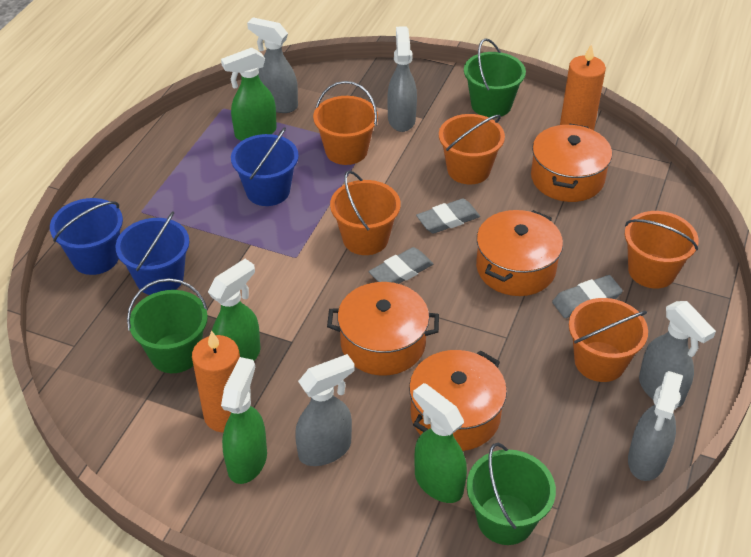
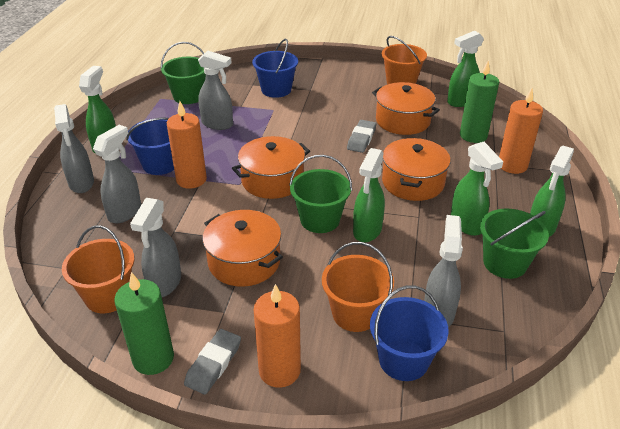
green candle: none = 0 -> [114,272,174,375] [460,61,499,143] = 2
green spray bottle: [208,259,260,361] [221,48,277,141] [221,357,267,484] [413,383,467,503] = 4 -> [79,66,116,154] [353,148,385,243] [447,31,484,107] [451,142,503,236] [530,146,574,237] = 5
grey eraser: [369,247,433,284] [416,198,480,234] [552,275,623,318] = 3 -> [184,329,241,395] [347,120,376,153] = 2
orange bucket: [313,81,378,165] [330,171,401,255] [439,114,505,184] [569,298,648,382] [625,211,699,289] = 5 -> [62,226,135,313] [322,242,394,332] [382,36,427,84] = 3
orange candle: [192,330,240,432] [560,44,606,130] = 2 -> [167,101,207,189] [254,284,301,388] [499,88,543,174] = 3

